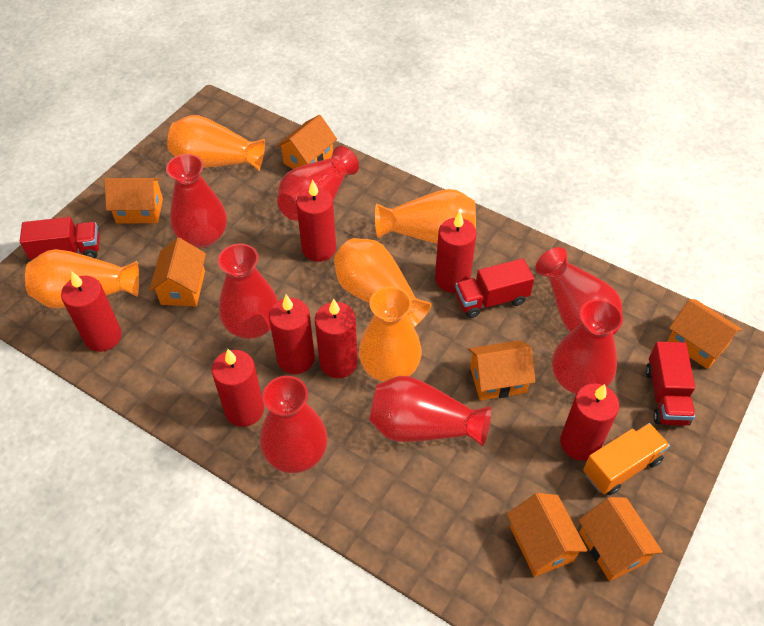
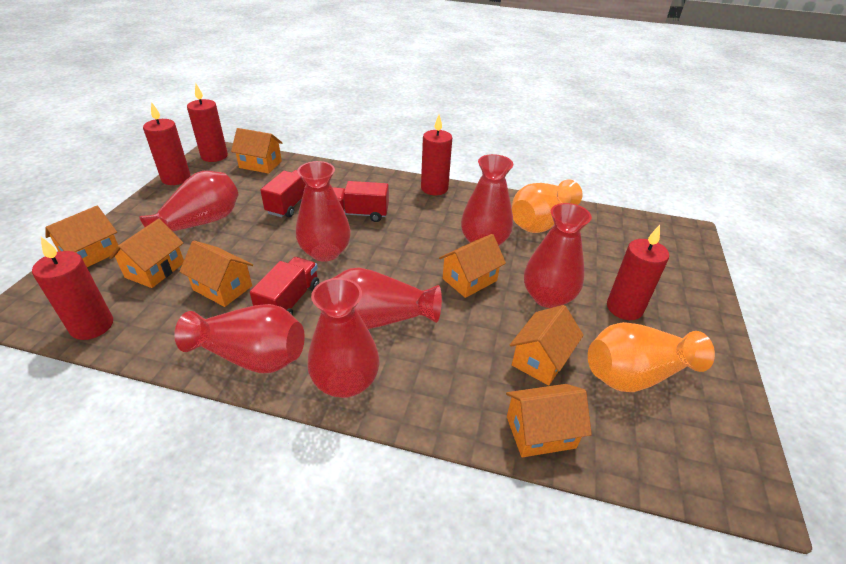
orange truck: [583,423,670,495] = 1 -> none = 0
orange vase: [25,249,139,308] [167,115,265,171] [334,238,432,327] [359,286,421,382] [375,189,476,244] = 5 -> [512,179,583,233] [588,322,715,392] = 2
red candle: [61,271,122,352] [212,349,264,427] [269,295,315,374] [296,179,336,262] [315,298,358,378] [435,211,477,293] [560,384,619,461] = 7 -> [32,237,113,340] [143,102,191,185] [187,84,228,162] [421,115,452,195] [607,225,669,320] = 5

